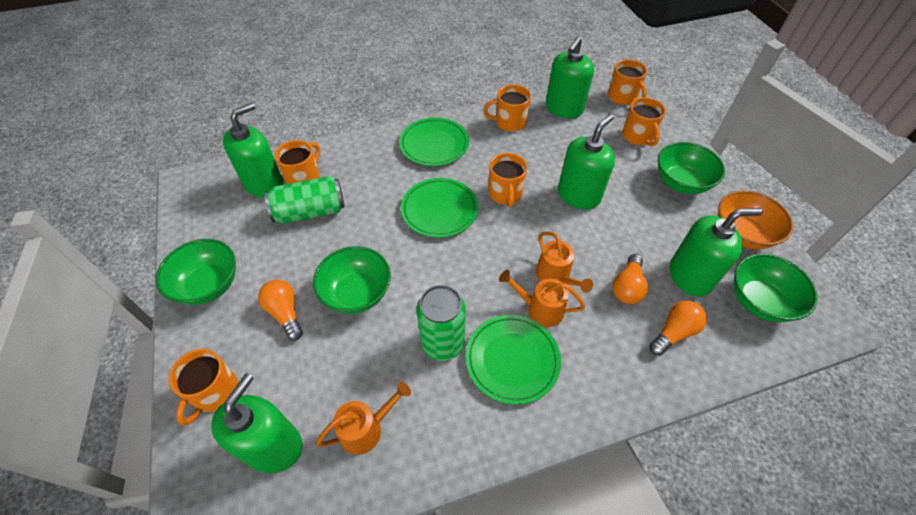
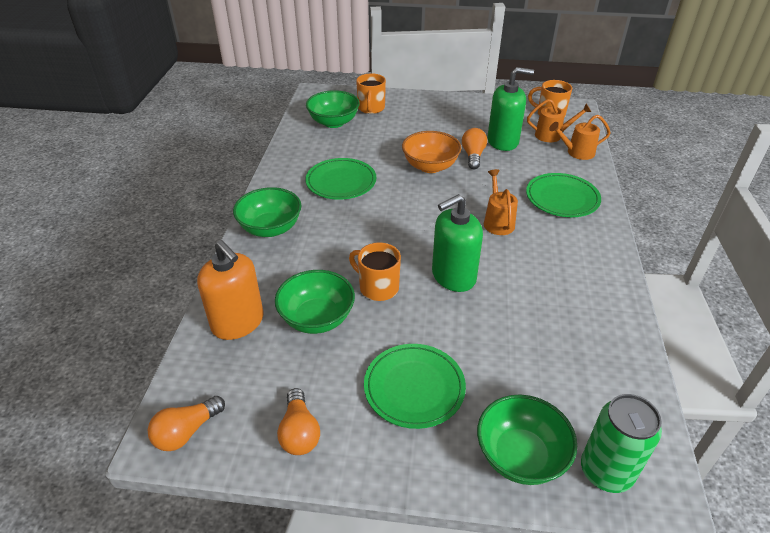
green can: [265,176,345,223] [417,285,466,361] = 2 -> [581,394,662,493] = 1
green soap dispenser: [211,373,303,473] [223,103,283,198] [546,37,594,119] [558,114,615,210] [670,208,763,297] = 5 -> [432,194,483,292] [487,67,534,151] = 2
orange mug: [169,349,238,425] [275,140,320,184] [483,85,531,132] [488,153,527,208] [608,59,647,105] [622,97,666,147] = 6 -> [349,242,401,301] [356,73,386,114] [528,80,572,117] = 3
orange soap dispenser: none = 0 -> [197,240,264,340] = 1

